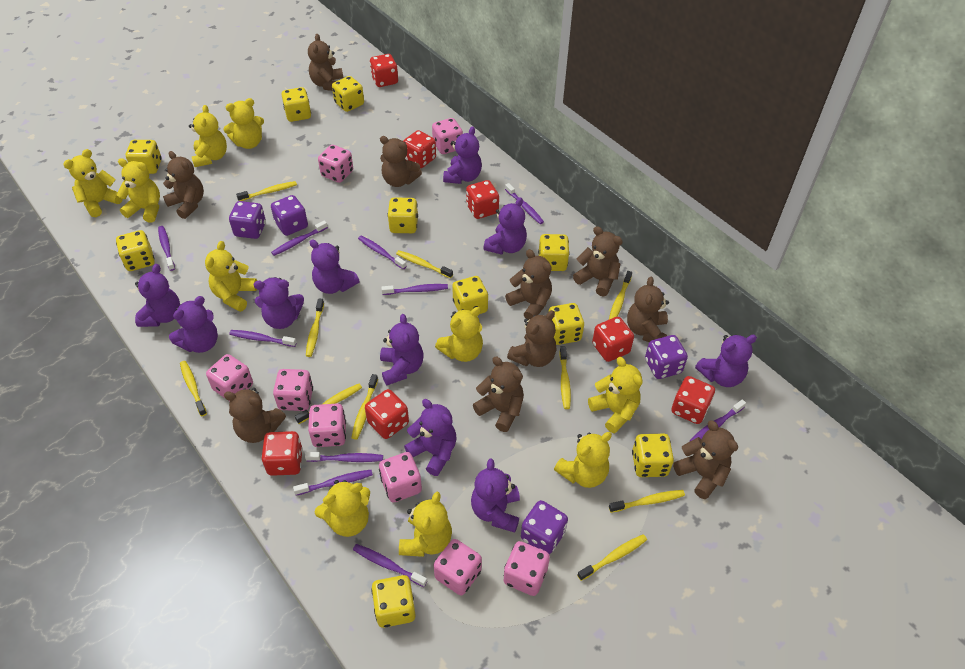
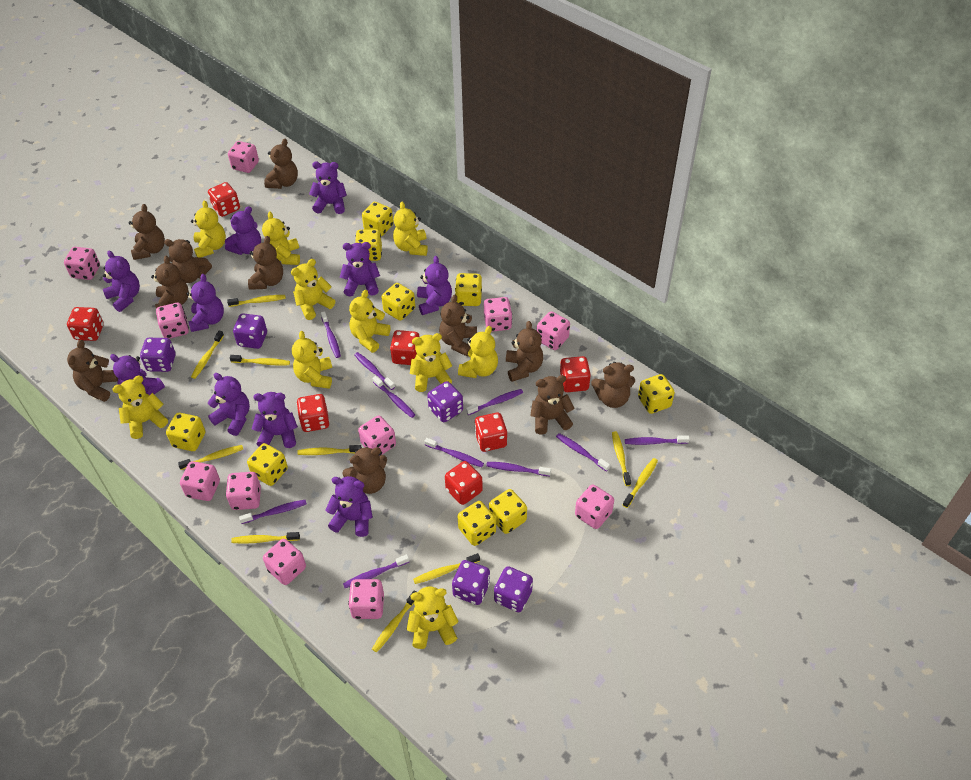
brown teddy bear: [163,151,204,219] [224,388,286,443] [308,34,343,91] [380,136,422,187] [473,357,524,432] [505,249,552,320] [507,310,556,367] [573,226,623,296] [627,276,669,342] [673,421,738,499] = 10 -> [67,340,118,402] [128,204,165,260] [151,256,189,308] [164,239,212,283] [248,236,283,290] [264,139,298,189] [342,447,387,494] [439,294,477,356] [506,321,543,382] [530,375,574,435] [591,362,635,408] = 11
pink dice: [206,354,253,402] [273,369,313,411] [308,403,346,447] [318,145,353,183] [379,452,422,502] [432,118,463,154] [434,539,482,595] [503,541,550,596] = 8 -> [64,247,100,280] [156,302,189,339] [180,461,220,501] [226,472,261,510] [228,141,259,173] [263,539,306,585] [348,579,384,619] [358,416,396,456] [484,297,512,332] [537,311,570,350] [575,484,614,529] = 11
purple dice: [229,201,266,239] [271,195,308,236] [521,500,568,555] [645,335,688,379] = 4 -> [140,338,176,372] [233,313,267,349] [427,381,463,422] [452,560,490,605] [494,566,533,612] = 5
yellow dice: [116,230,155,271] [126,140,162,174] [282,87,311,122] [332,76,364,112] [371,575,415,628] [388,198,418,233] [452,276,488,314] [538,234,570,271] [549,303,584,345] [632,434,674,477] = 10 -> [166,413,205,451] [247,443,288,486] [355,229,382,261] [362,202,393,236] [381,283,415,321] [455,273,482,306] [458,501,496,546] [489,489,527,534] [638,374,675,414] = 9

